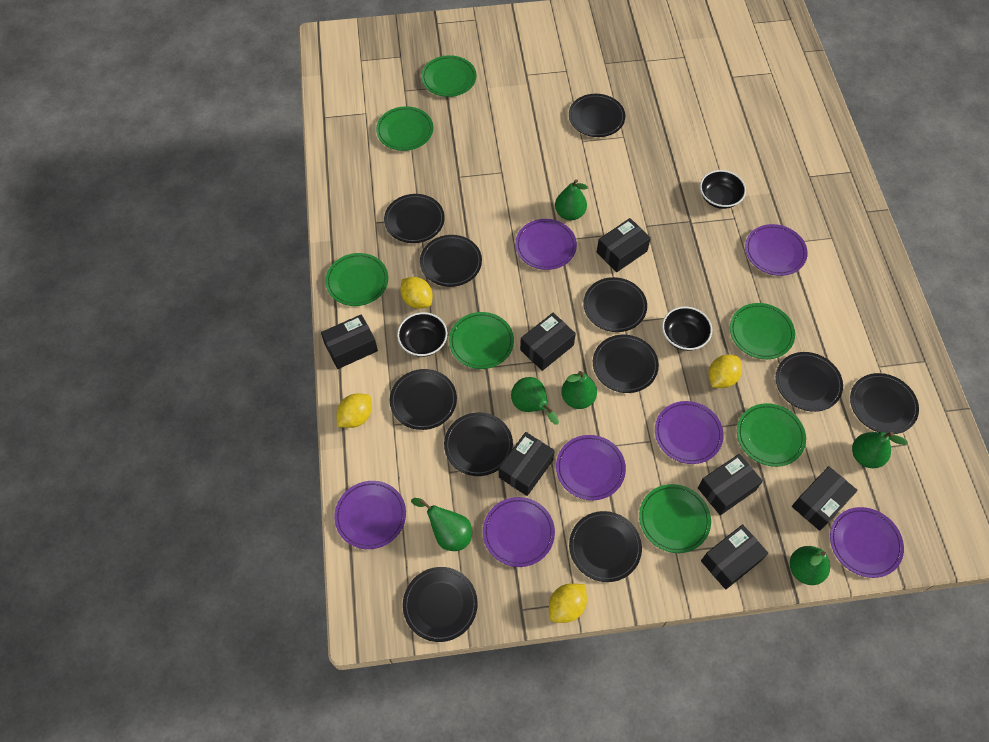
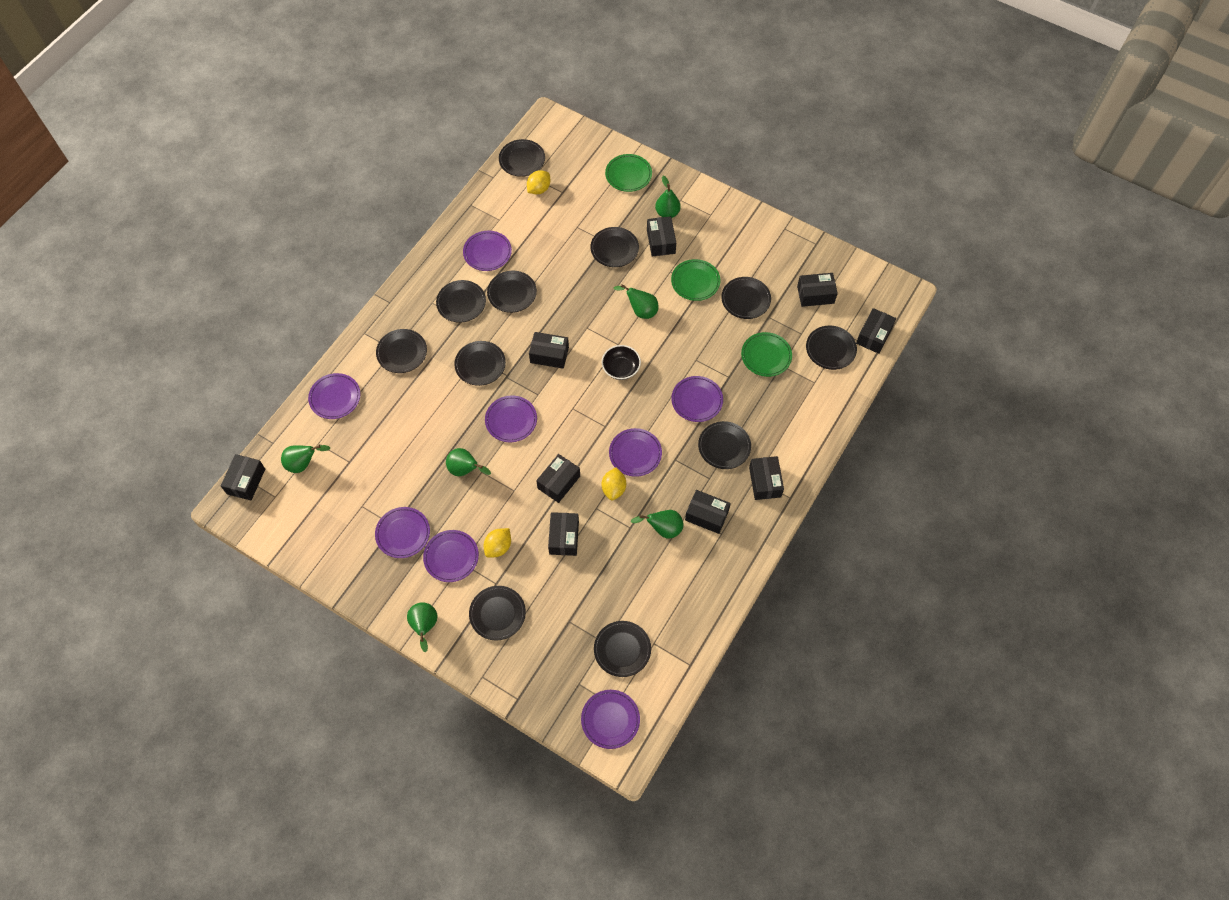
black bowl: [397,312,447,357] [662,306,712,351] [700,170,746,209] = 3 -> [601,345,641,380] = 1
black box: [321,314,378,369] [499,432,555,496] [520,313,576,371] [597,218,651,272] [698,454,763,515] [701,524,768,590] [792,466,858,531] = 7 -> [221,454,265,500] [529,332,569,369] [536,454,580,503] [548,512,579,556] [647,216,676,256] [685,490,731,534] [749,456,784,500] [797,273,838,307] [856,308,896,354] = 9
green plate: [325,253,388,306] [376,106,433,151] [421,55,477,97] [449,312,514,369] [639,484,711,553] [730,303,795,359] [737,403,806,467] = 7 -> [605,154,652,192] [671,259,720,301] [741,332,792,377] = 3
purple plate: [334,481,406,549] [483,497,555,567] [515,219,577,270] [556,435,626,500] [655,401,724,464] [745,224,808,276] [830,507,904,578] = 7 -> [308,373,361,419] [375,507,430,558] [423,530,479,582] [463,231,512,271] [485,396,537,442] [581,690,640,749] [609,428,662,477] [671,376,723,422] = 8
yellow lemon: [337,393,372,428] [400,277,433,309] [549,584,587,623] [709,355,742,388] = 4 -> [484,528,511,558] [527,170,550,194] [601,467,626,500] = 3

